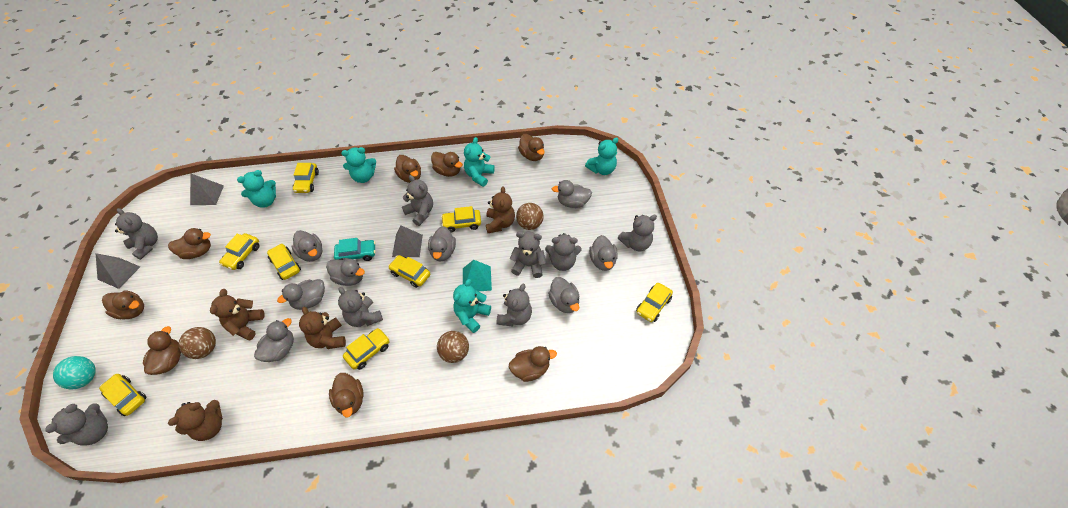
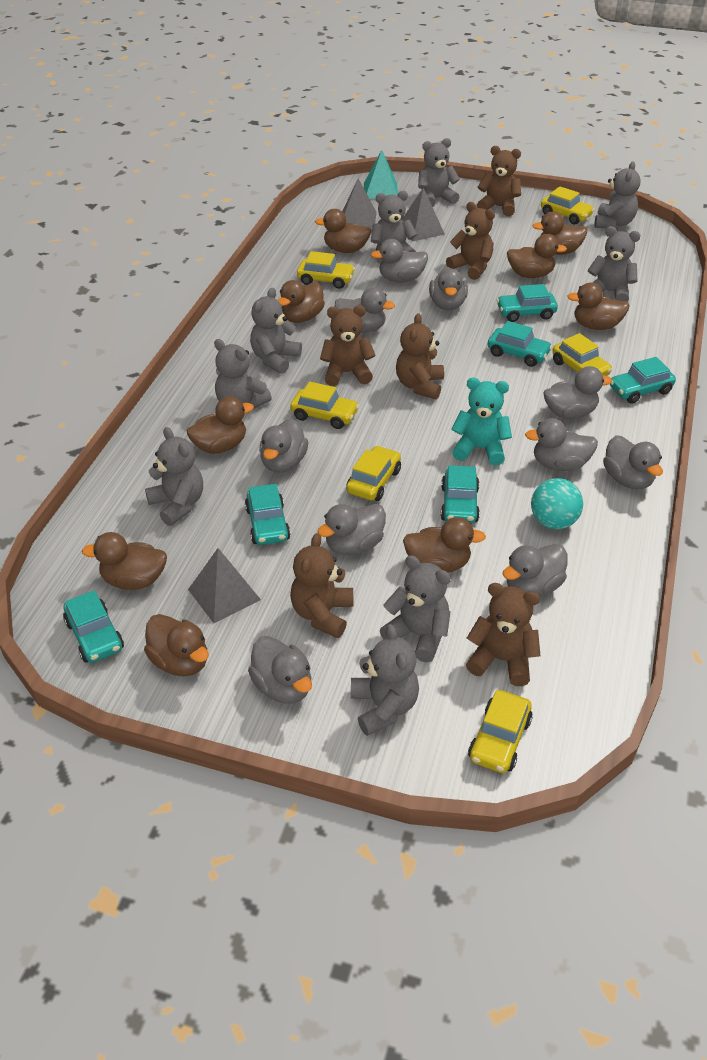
brown ball: [179,327,216,359] [437,331,469,363] [516,203,544,230] = 3 -> none = 0
brown duck: [102,290,144,319] [143,326,181,375] [168,228,211,259] [329,373,364,418] [394,155,421,183] [431,152,463,177] [509,346,557,382] [518,134,545,161] = 8 -> [82,532,167,590] [144,614,209,677] [187,396,254,454] [278,280,325,323] [315,209,372,253] [403,517,486,573] [507,234,567,278] [532,212,587,255] [567,283,630,330] = 9
brown teddy bear: [168,400,223,441] [210,289,265,340] [299,307,346,349] [486,186,515,233] = 4 -> [290,533,353,638] [320,305,376,386] [396,313,444,399] [446,202,495,280] [466,583,540,686] [477,146,521,216] = 6
grey duck: [254,318,294,362] [277,279,325,310] [291,230,323,262] [326,258,365,286] [428,226,456,261] [548,277,580,313] [552,180,592,208] [589,235,618,271] = 8 -> [248,636,312,704] [259,419,308,473] [317,504,386,555] [335,288,395,333] [371,239,428,282] [429,267,468,310] [503,544,567,596] [525,418,598,471] [543,366,612,419] [603,435,663,490] = 10
grey teddy bear: [45,403,108,446] [115,208,158,260] [338,287,383,327] [402,175,433,226] [496,284,532,327] [509,232,546,278] [545,233,582,271] [618,215,657,251] = 8 -> [145,427,203,526] [214,339,272,409] [250,288,302,374] [351,624,419,736] [371,191,417,264] [380,555,451,663] [418,138,460,207] [588,226,641,302] [595,161,640,228] = 9
turquoise car: [334,238,375,261] = 1 -> [63,590,124,663] [245,484,291,545] [440,465,480,523] [488,321,553,367] [497,284,558,322] [610,357,676,404] = 6
turquoise teddy bear: [237,170,276,207] [341,147,376,183] [453,279,491,333] [464,137,495,187] [585,137,618,175] = 5 -> [451,378,512,465] = 1
yellow car: [99,374,147,416] [219,233,260,270] [267,243,301,280] [293,163,319,193] [343,328,390,370] [388,255,430,288] [441,206,481,233] [636,283,673,322] = 8 -> [290,382,359,429] [297,251,355,289] [346,446,401,501] [468,690,533,773] [541,186,594,224] [552,333,612,376] = 6

